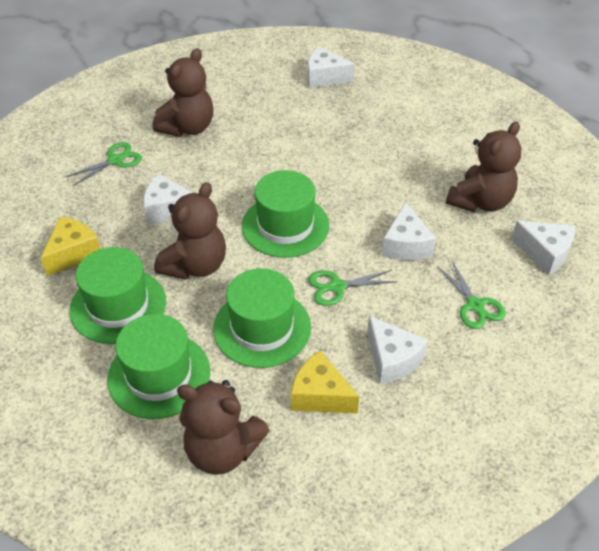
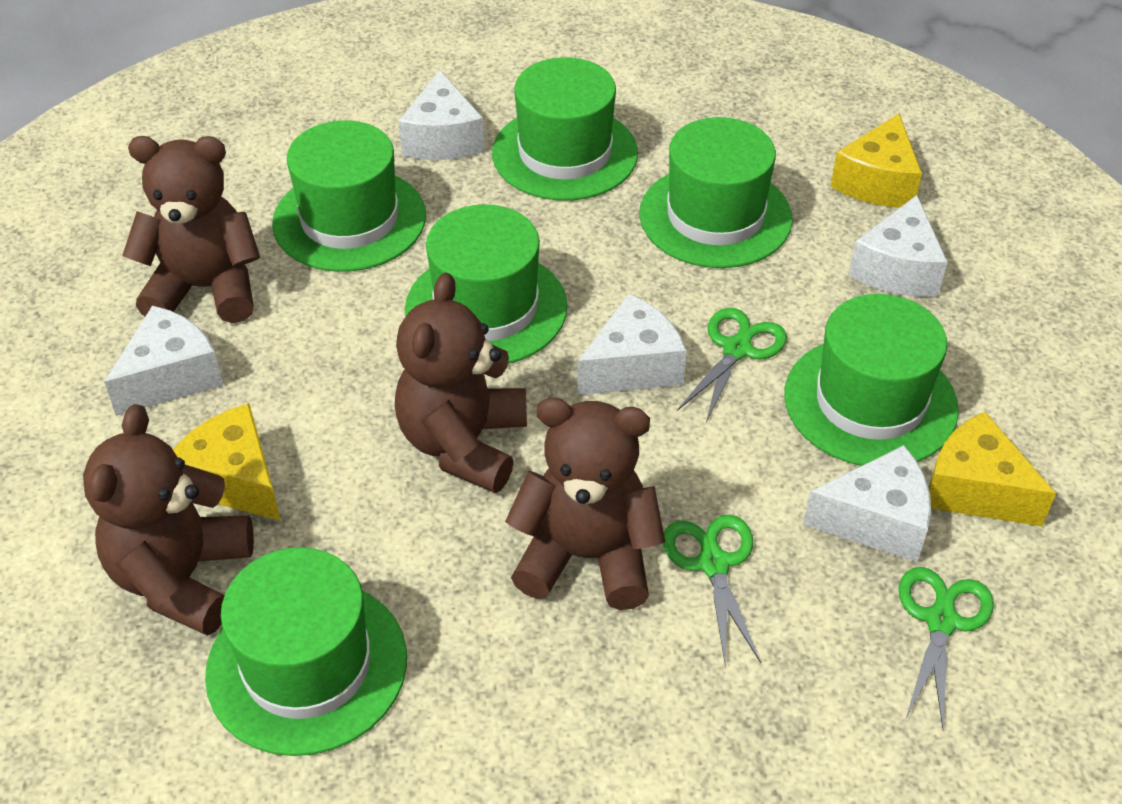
green hat: [70,247,166,344] [107,314,210,419] [213,268,311,368] [242,170,329,258] = 4 -> [205,547,407,756] [272,120,426,272] [405,204,568,364] [492,57,638,201] [639,117,793,268] [784,294,959,466] = 6
yellow cheese: [41,216,100,276] [291,350,359,413] = 2 -> [173,403,281,521] [830,114,922,207] [928,412,1056,526] = 3

